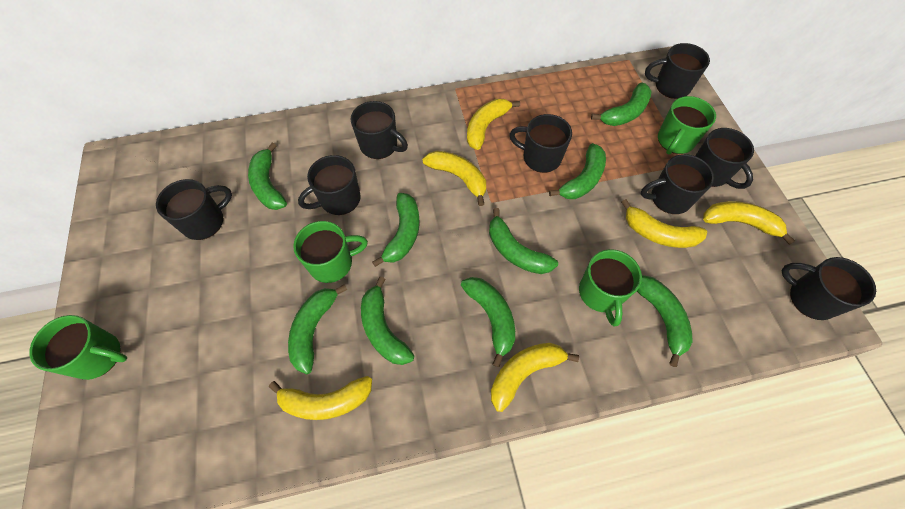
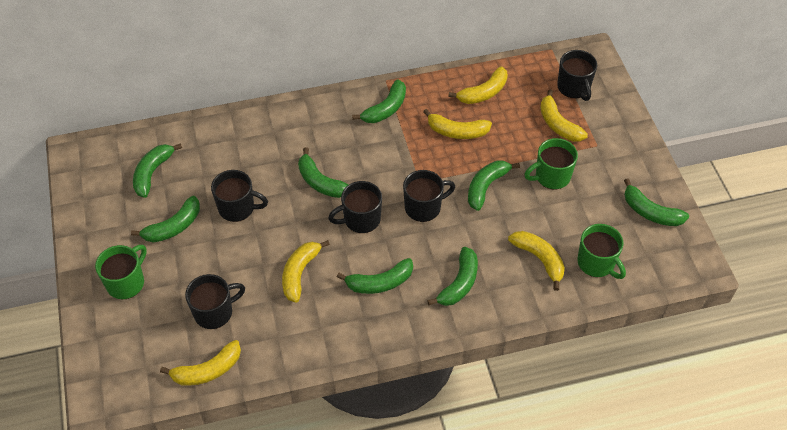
black mug: [156,179,232,240] [298,155,361,215] [351,101,408,159] [509,114,572,173] [641,154,714,214] [645,43,710,99] [695,128,754,189] [781,257,876,320] = 8 -> [185,274,245,329] [211,170,268,222] [328,181,382,233] [403,170,455,222] [557,50,597,101] = 5
green banana: [248,143,287,210] [288,284,347,374] [361,276,414,365] [372,193,420,267] [461,277,515,367] [489,208,558,274] [549,143,606,199] [591,83,652,126] [637,275,693,367] = 9 -> [131,196,200,243] [133,143,182,198] [298,147,348,198] [337,258,413,294] [352,79,406,123] [427,247,478,306] [468,160,520,211] [624,178,689,226] = 8
green mug: [29,315,127,380] [293,221,368,283] [579,249,642,326] [658,96,716,155] = 4 -> [95,245,147,299] [524,138,578,189] [577,224,626,279] = 3

